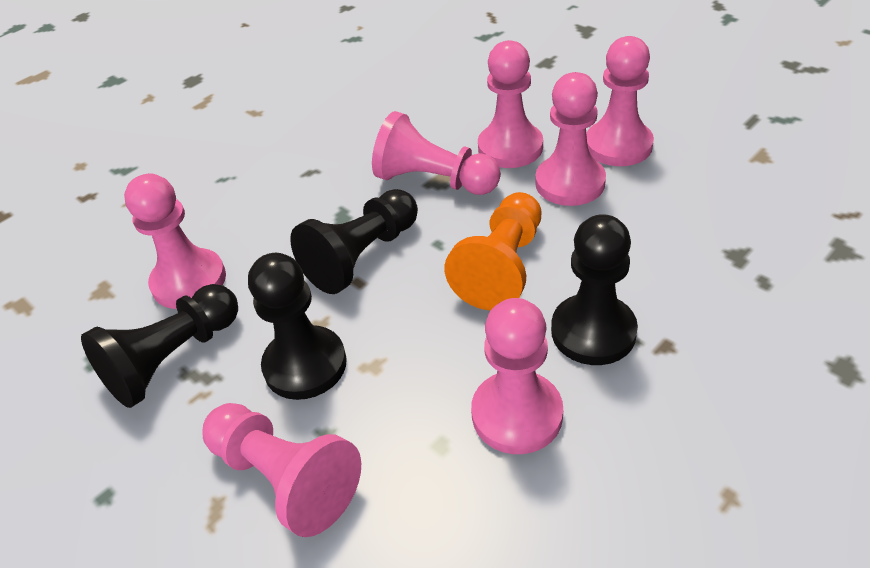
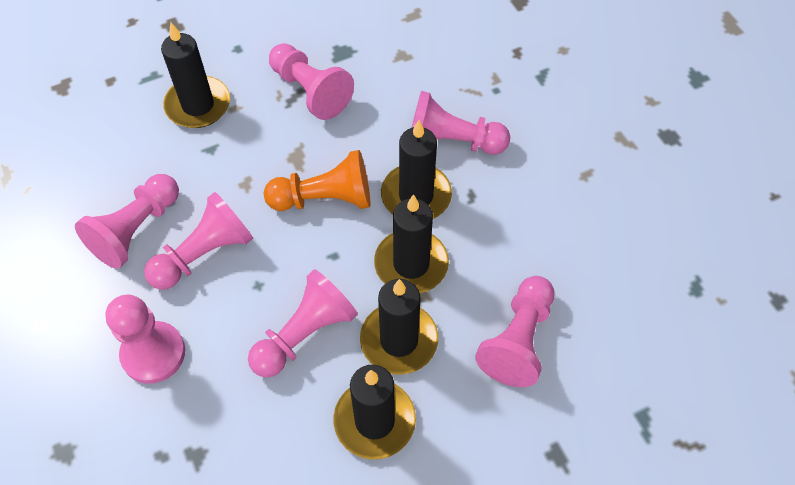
black candle: none = 0 -> [161,23,230,128] [333,364,416,460] [360,279,438,374] [374,194,449,293] [381,120,452,219] = 5
black pawn: [81,284,238,408] [248,253,347,400] [290,189,418,294] [551,214,638,365] = 4 -> none = 0

